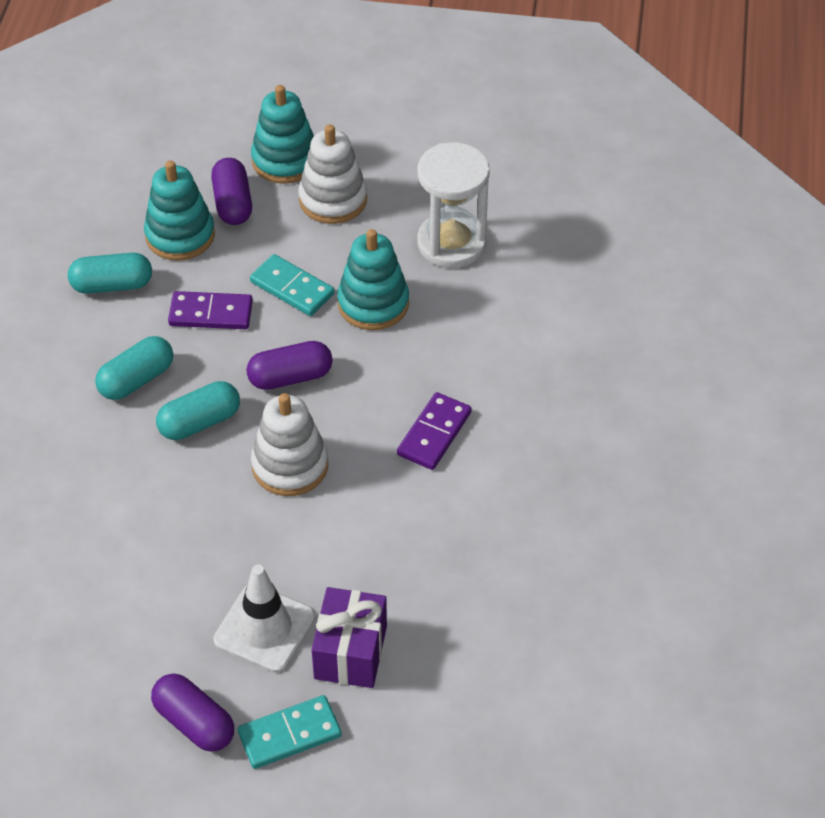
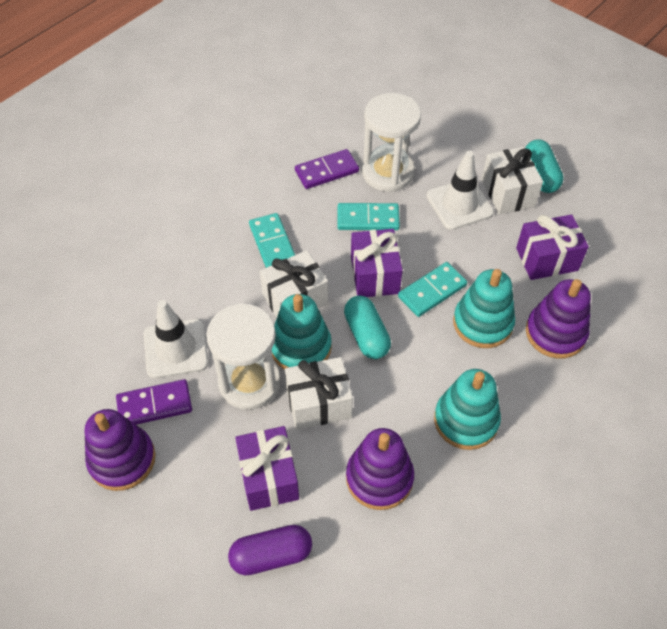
purple capsule: [151,674,234,752] [211,158,252,225] [246,341,333,390] = 3 -> [228,525,312,575] = 1
purple gift: [312,587,387,688] = 1 -> [235,426,299,511] [351,229,403,297] [516,214,589,280] = 3
purple stacking toy: none = 0 -> [84,409,156,491] [346,428,414,510] [526,279,591,359] = 3
turquoise capsule: [68,253,152,294] [95,336,173,400] [156,381,240,440] = 3 -> [344,296,391,359] [525,140,564,193] = 2
turquoise domino: [238,695,342,769] [250,254,335,316] = 2 -> [249,213,295,268] [337,203,400,230] [398,262,467,317] = 3
white gift: none = 0 -> [260,250,328,317] [285,357,353,430] [482,147,543,214] = 3
white hourglass: [417,142,490,268] = 1 -> [206,303,281,410] [362,93,421,192] = 2
white stacking toy: [251,393,328,496] [298,124,367,224] = 2 -> none = 0
white traffic cone: [213,565,315,673] = 1 -> [144,300,209,379] [426,151,494,230] = 2

